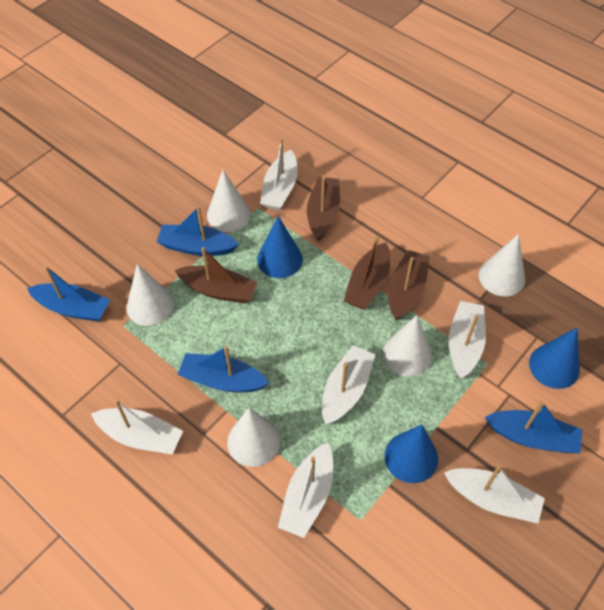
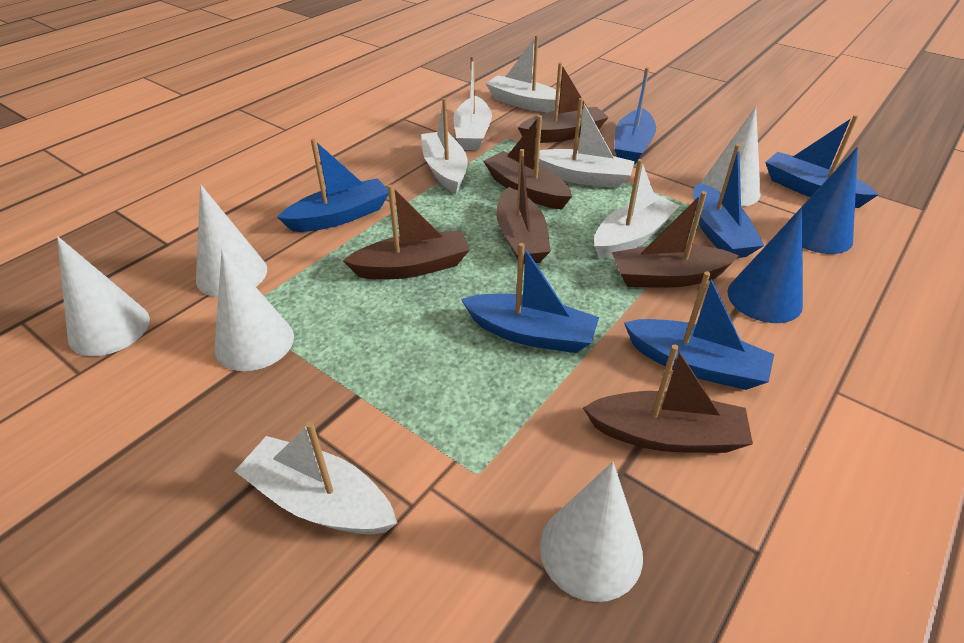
blue boat: [27,266,110,322] [156,206,239,256] [177,346,269,392] [485,401,582,453] = 4 -> [277,138,389,232] [461,243,599,353] [615,67,656,164] [624,271,774,390] [693,144,764,258] [765,115,879,208] = 6
blue cone: [257,216,303,278] [385,425,438,483] [529,328,580,389] = 3 -> [727,207,803,323] [794,147,858,254] = 2
brown boat: [175,247,258,303] [307,177,340,241] [344,236,390,309] [388,250,430,320] = 4 -> [343,185,470,280] [484,115,572,210] [496,149,551,265] [517,62,609,143] [583,345,753,453] [612,191,740,288] = 6

